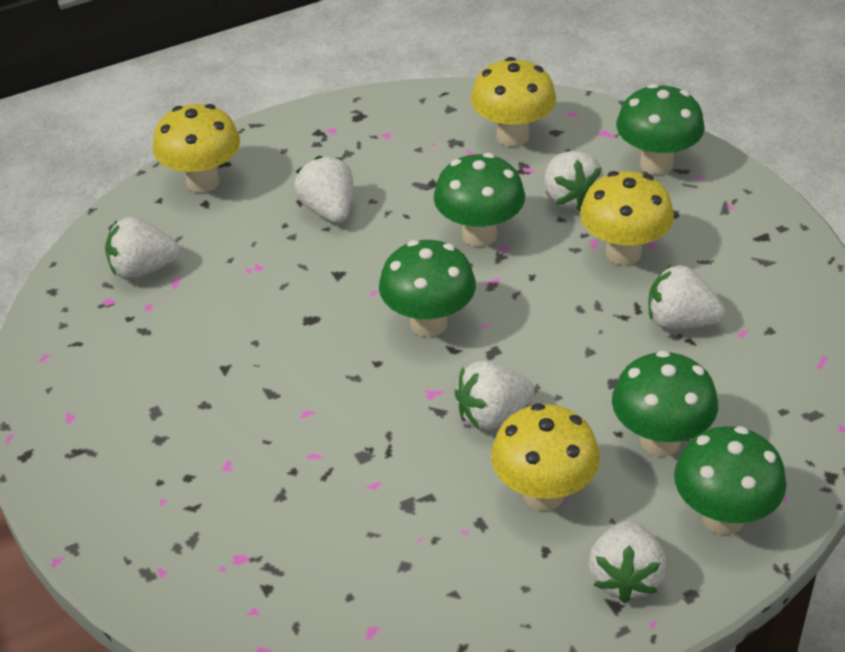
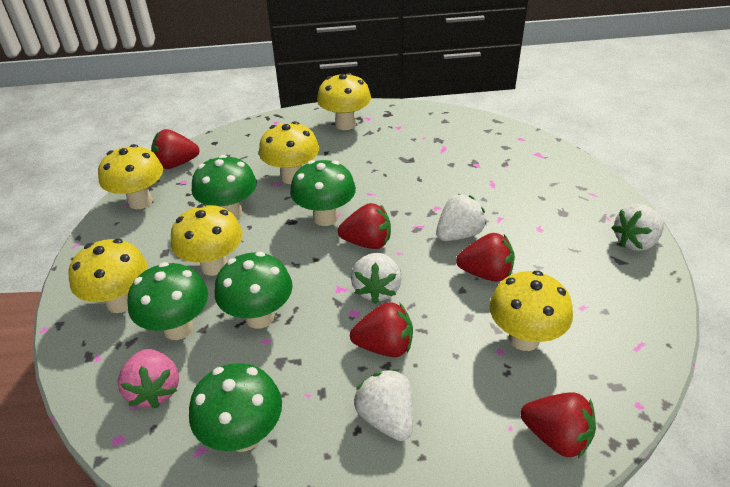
pink strawberry: none = 0 -> [118,349,179,408] = 1
red strawberry: none = 0 -> [151,129,200,169] [338,203,391,249] [350,302,413,357] [456,233,515,282] [521,392,596,458] = 5
white strawberry: [105,217,180,280] [294,156,353,223] [455,361,535,431] [544,151,603,211] [588,520,667,603] [649,264,725,330] = 6 -> [351,253,401,304] [354,369,413,441] [436,194,486,241] [612,204,664,251] = 4
yellow mushroom: [153,104,240,193] [471,57,556,147] [491,403,600,511] [580,171,674,265] = 4 -> [69,239,148,313] [98,144,163,209] [171,204,243,276] [259,121,319,184] [317,73,371,130] [489,271,573,351] = 6

